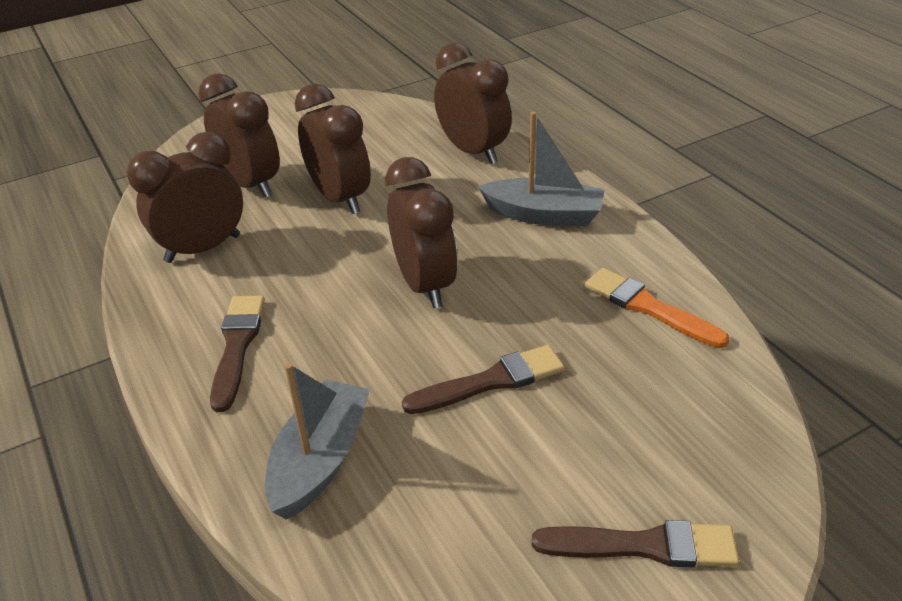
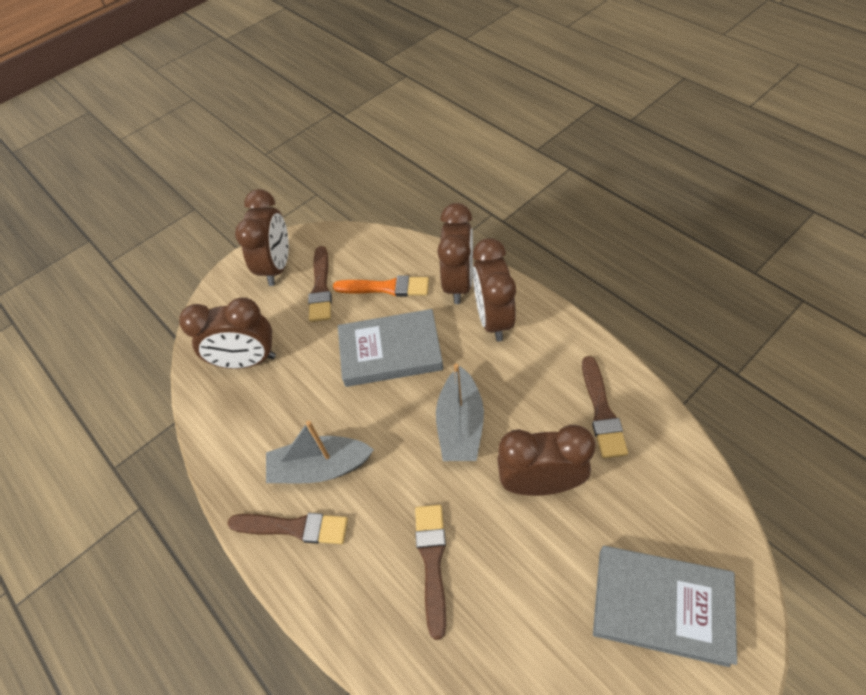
brown brush: [210,296,265,412] [402,345,565,414] [532,520,739,567] = 3 -> [228,513,348,544] [308,246,332,322] [415,505,446,640] [582,356,628,458] = 4
grey book: none = 0 -> [338,309,443,387] [593,546,737,667] = 2

